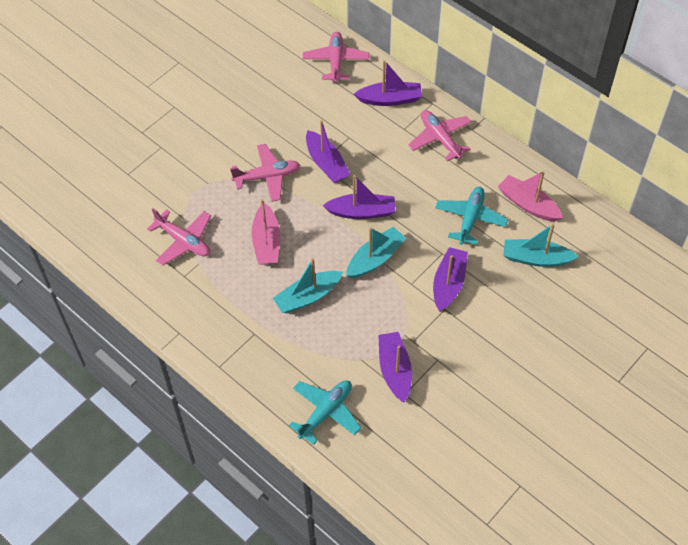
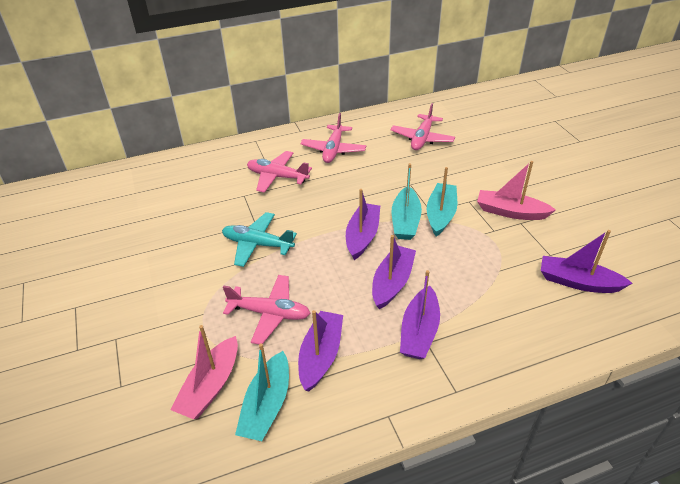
turquoise plane: [289,380,361,445] [435,187,508,245] = 2 -> [222,212,297,267] = 1

